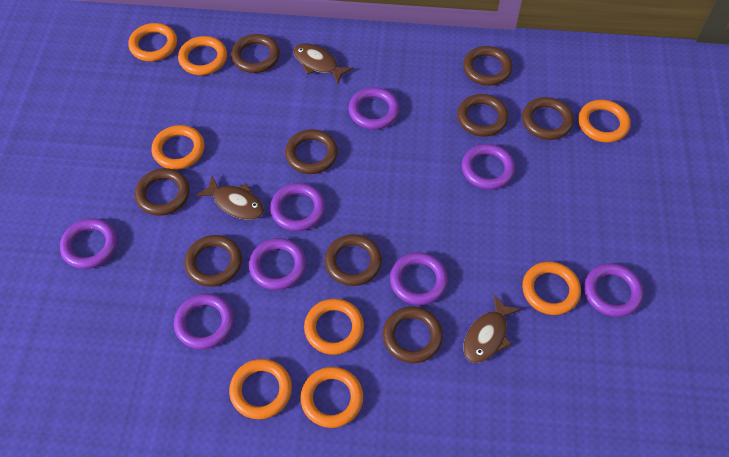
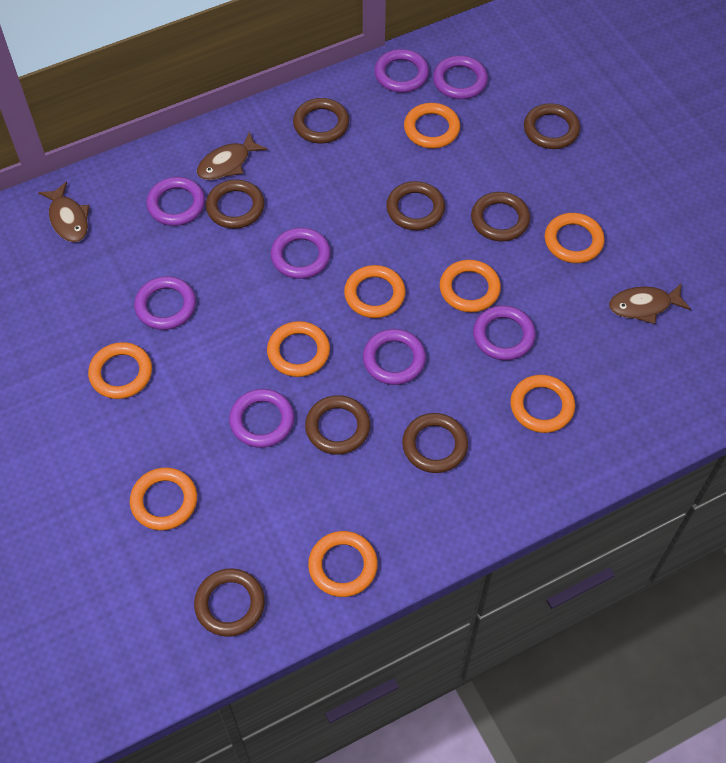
brown ring: [135,168,190,216] [184,235,242,287] [231,34,280,73] [285,129,338,174] [325,234,382,286] [383,307,443,363] [457,94,509,137] [463,46,513,86] [522,97,574,140] = 9 -> [194,568,265,637] [206,180,264,229] [293,98,349,144] [305,395,370,455] [386,181,445,230] [402,413,468,473] [471,192,530,241] [524,103,580,149] = 8
orange ring: [128,23,177,61] [152,125,204,170] [178,36,227,75] [229,359,292,419] [300,367,363,428] [304,299,364,355] [522,261,581,315] [578,100,631,143] = 8 -> [88,342,152,399] [130,468,197,531] [267,321,330,377] [308,531,378,597] [344,265,406,318] [404,103,460,148] [440,260,501,312] [510,375,575,433] [545,213,605,263] = 9

